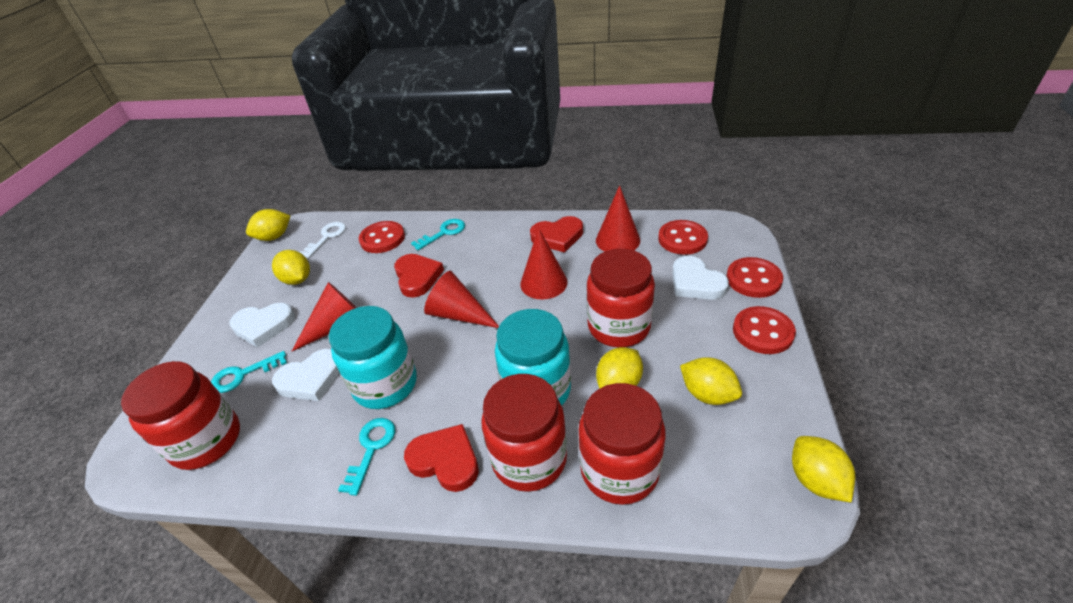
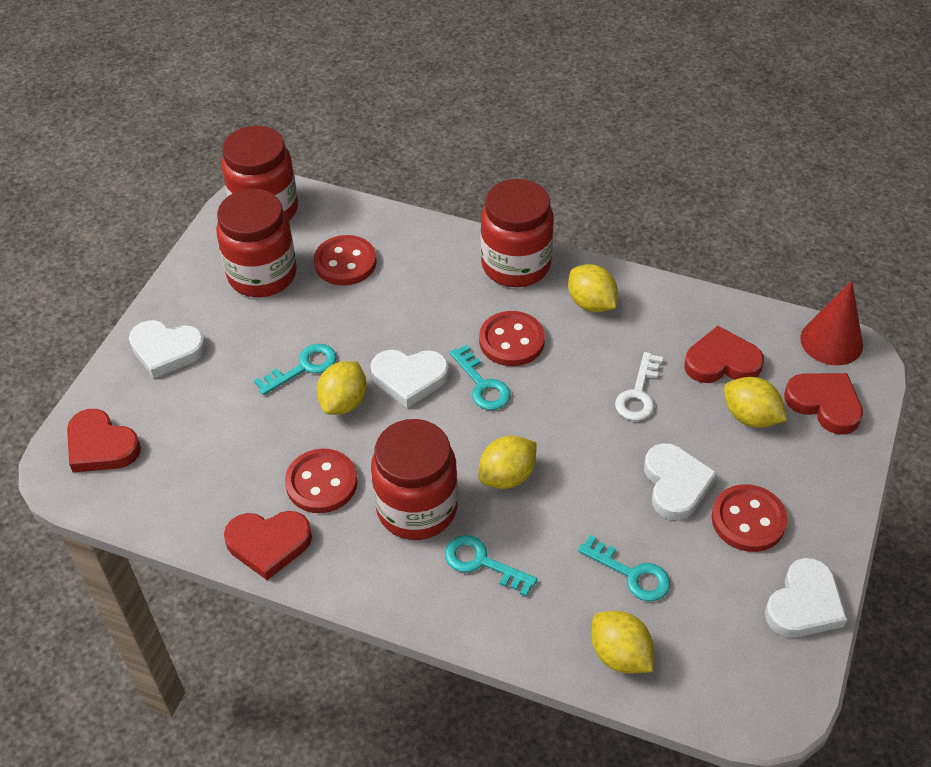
red cone: [291,282,356,352] [424,271,499,328] [520,228,568,300] [596,185,640,252] = 4 -> [800,280,863,366] = 1
red heart: [394,254,444,298] [404,424,479,492] [530,216,583,253] = 3 -> [67,409,141,472] [224,511,312,580] [684,326,764,383] [784,373,863,435] = 4
turquoise jar: [329,306,417,409] [495,309,571,406] = 2 -> none = 0
turquoise key: [211,351,287,393] [338,418,395,496] [411,219,465,250] = 3 -> [254,344,337,395] [445,535,537,597] [450,345,511,410] [578,535,670,601] = 4
white heart: [229,303,295,348] [272,349,340,401] [672,256,729,300] = 3 -> [129,320,206,378] [371,350,449,408] [644,443,717,520] [765,558,847,638] = 4

